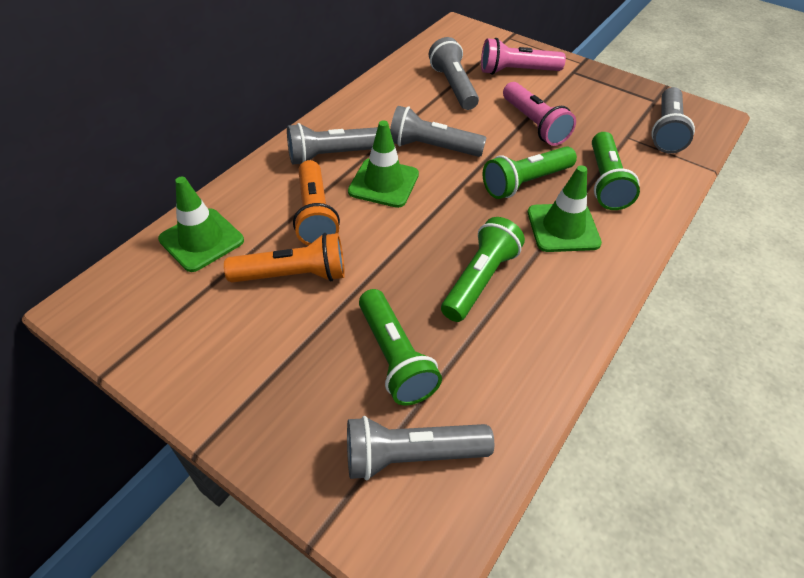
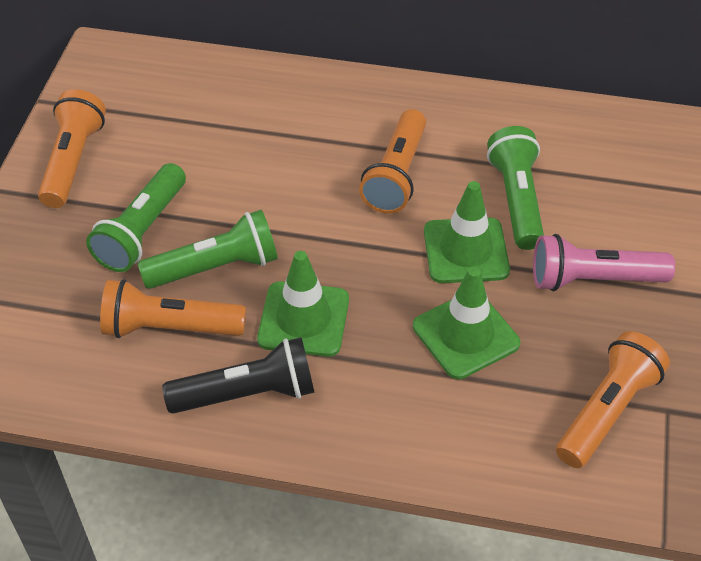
black flashlight: none = 0 -> [162,337,315,414] = 1
green flashlight: [359,289,442,405] [441,217,525,322] [483,146,577,199] [592,132,640,210] = 4 -> [86,163,186,272] [138,210,278,289] [487,126,544,250] = 3
grey flashlight: [287,123,378,165] [347,416,494,480] [390,106,486,157] [429,37,479,110] [651,87,695,153] = 5 -> none = 0
orange flashlight: [224,233,345,283] [293,160,340,245] = 2 -> [38,89,106,208] [100,279,246,338] [359,109,426,214] [556,331,670,468] = 4
pink flashlight: [481,38,566,75] [503,82,576,146] = 2 -> [533,234,675,292] = 1

